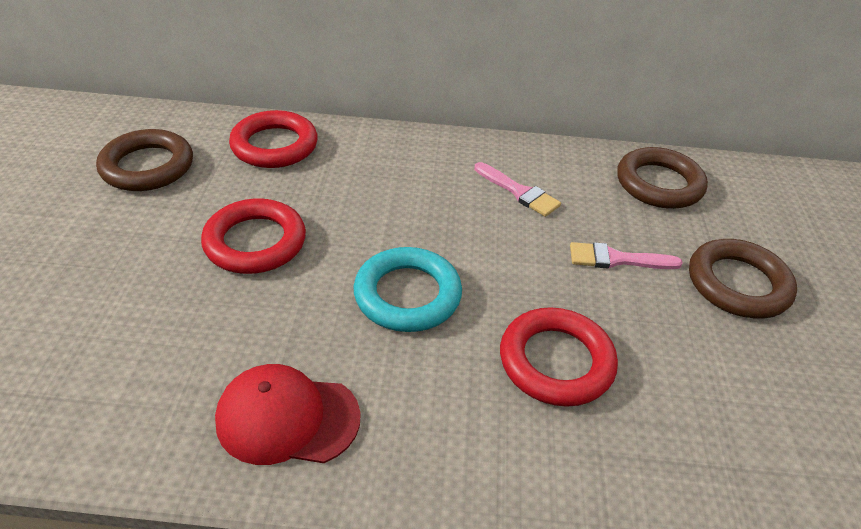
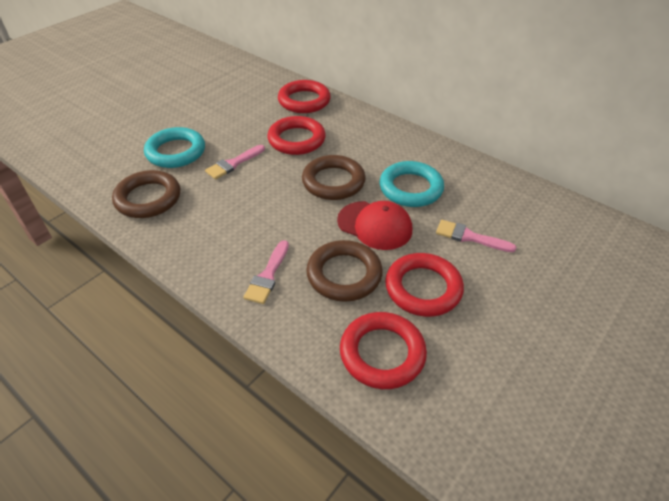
pink brush: [474,162,561,217] [570,242,683,269] = 2 -> [205,145,265,179] [244,240,289,304] [436,220,516,252] = 3
red ring: [201,199,306,274] [229,110,318,168] [500,307,618,407] = 3 -> [267,116,326,155] [278,80,331,113] [340,312,427,389] [385,253,464,317] = 4
turquoise ring: [353,247,462,332] = 1 -> [144,127,205,168] [380,161,444,207] = 2

